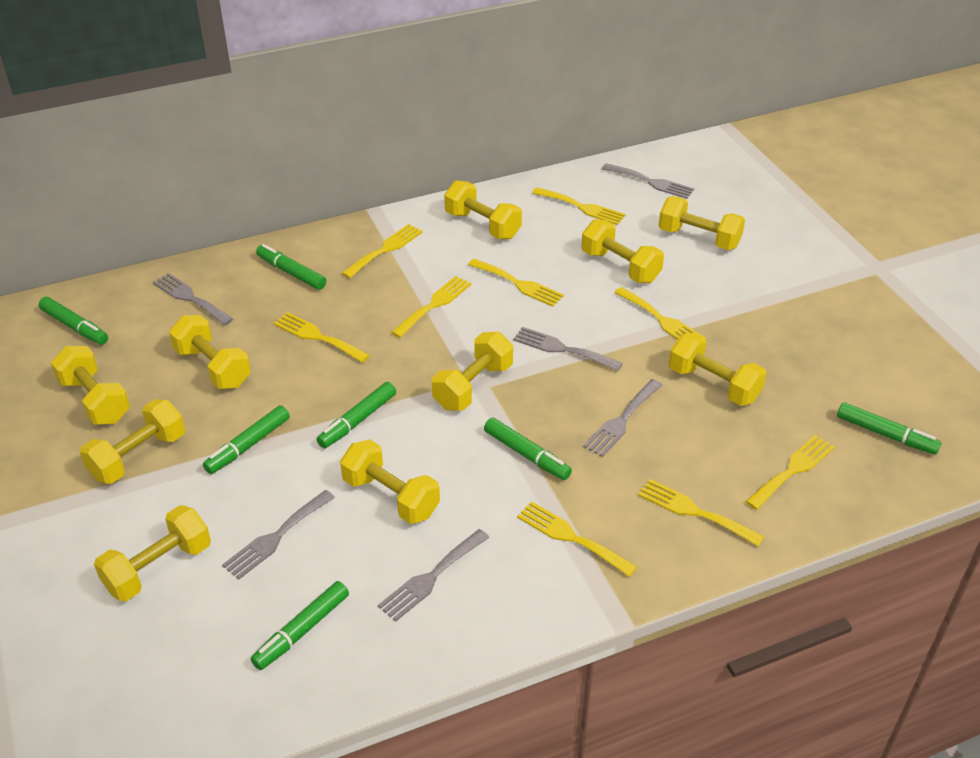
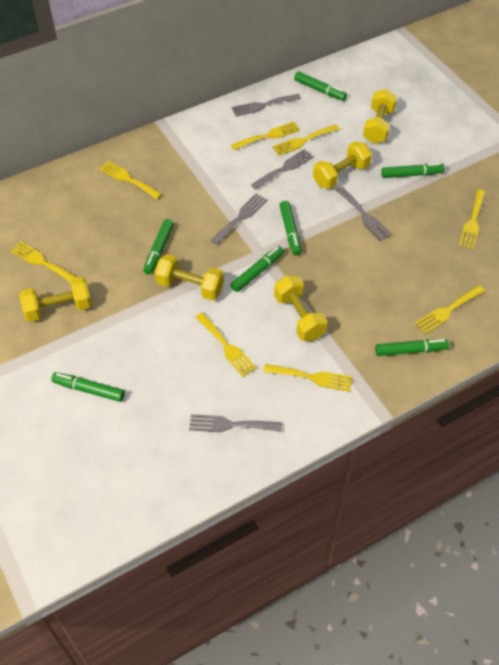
grey fork: [153,273,233,326] [222,490,335,580] [378,529,489,622] [513,327,623,371] [583,379,662,457] [602,163,694,199] = 6 -> [189,414,282,432] [211,194,268,245] [232,94,301,117] [251,149,314,190] [336,187,392,241] = 5
yellow dumbbell: [51,346,130,425] [80,399,185,484] [94,505,211,601] [169,315,251,389] [340,440,440,524] [432,332,513,411] [444,181,522,239] [581,219,664,283] [659,196,745,250] [669,333,767,406] = 10 -> [20,277,92,322] [154,254,224,300] [274,275,327,341] [313,141,372,189] [363,89,397,144] = 5
yellow fork: [274,312,370,363] [342,224,423,278] [391,276,472,338] [468,259,564,307] [517,501,637,577] [532,187,625,225] [614,287,706,340] [638,479,765,546] [745,435,835,510] = 9 -> [11,242,78,283] [99,160,162,199] [195,312,257,377] [231,122,300,150] [263,364,353,392] [272,124,340,156] [415,285,485,334] [459,190,486,249] = 8

